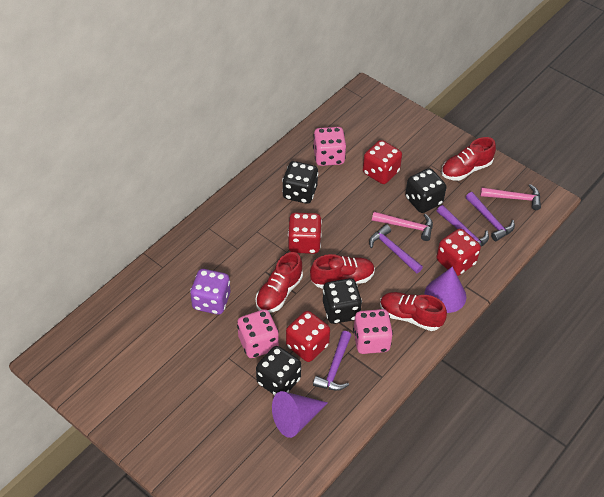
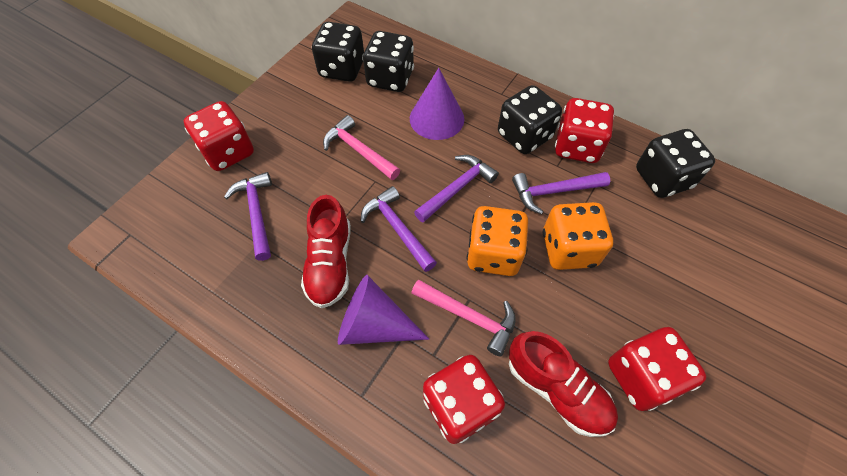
orange dice: none = 0 -> [467,206,528,276] [543,202,613,270] = 2
pink dice: [237,309,279,358] [313,127,346,166] [353,309,393,354] = 3 -> none = 0
purple dice: [190,269,230,315] = 1 -> none = 0
red shoe: [256,252,303,313] [310,254,375,289] [380,292,447,331] [441,137,496,181] = 4 -> [301,195,350,308] [509,331,618,437] = 2

